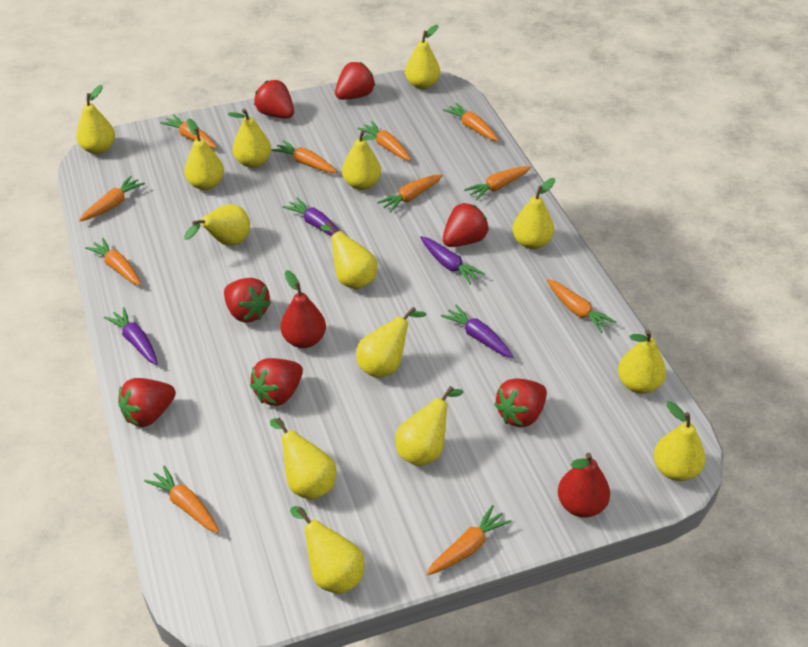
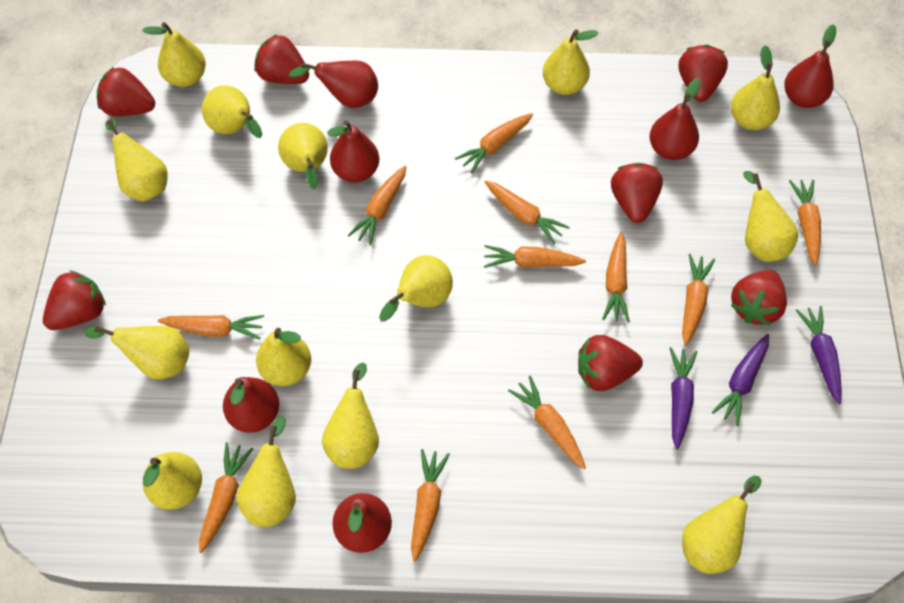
purple carrot: [104,307,158,365] [283,197,340,236] [420,236,485,285] [441,304,513,358] = 4 -> [670,347,698,449] [712,334,769,426] [796,306,842,404] = 3
red pear: [280,270,326,348] [558,453,610,518] = 2 -> [223,377,280,433] [289,60,378,108] [327,120,379,183] [333,493,392,553] [650,78,701,160] [784,24,836,108] = 6

